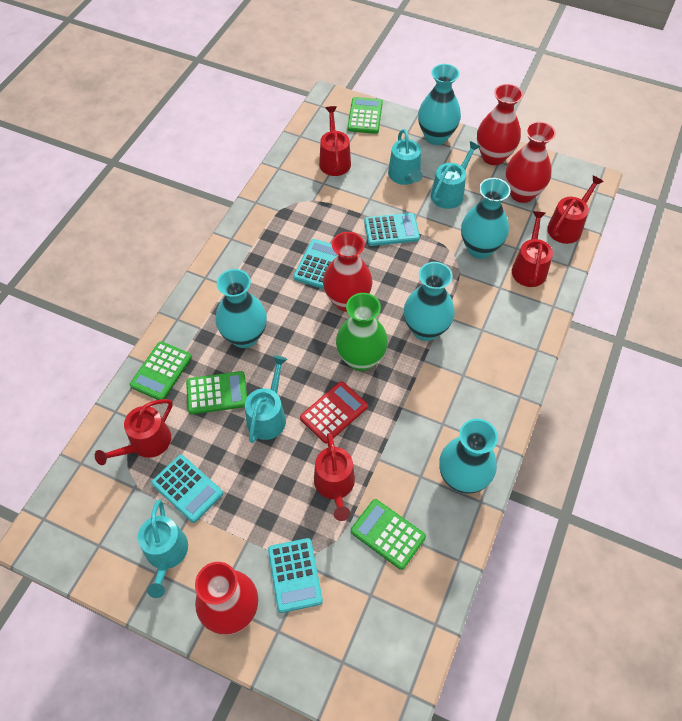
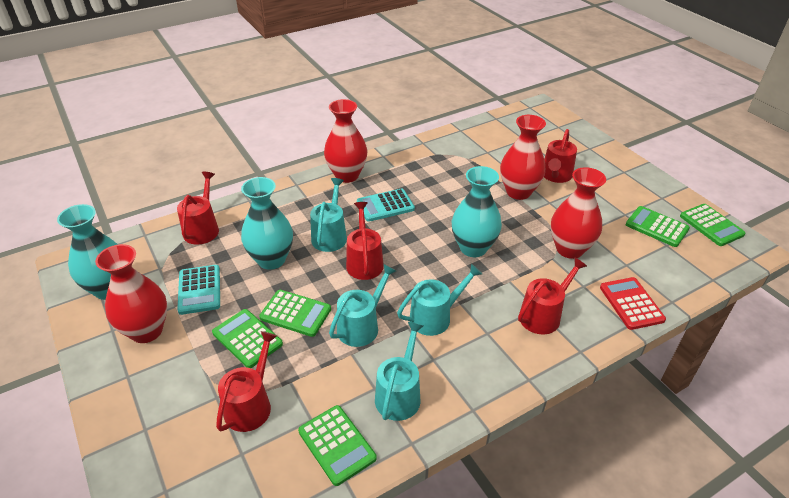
green calculator: [130,341,192,400] [186,371,247,415] [347,97,383,134] [351,499,426,570] = 4 -> [212,309,283,368] [259,290,331,337] [298,405,377,486] [626,206,690,247] [680,204,745,246] = 5
green vase: [336,293,388,371] = 1 -> none = 0
turquoise calculator: [151,455,223,523] [268,538,323,613] [293,239,338,289] [364,213,420,246] = 4 -> [177,265,220,315] [357,189,415,222] = 2
turquoise vase: [215,269,267,348] [404,262,455,341] [418,64,461,145] [439,419,498,494] [461,178,511,259] = 5 -> [57,204,118,300] [241,177,293,270] [452,166,502,257] = 3

